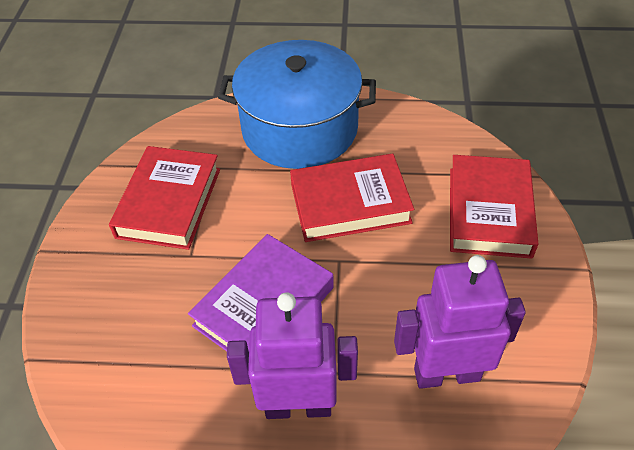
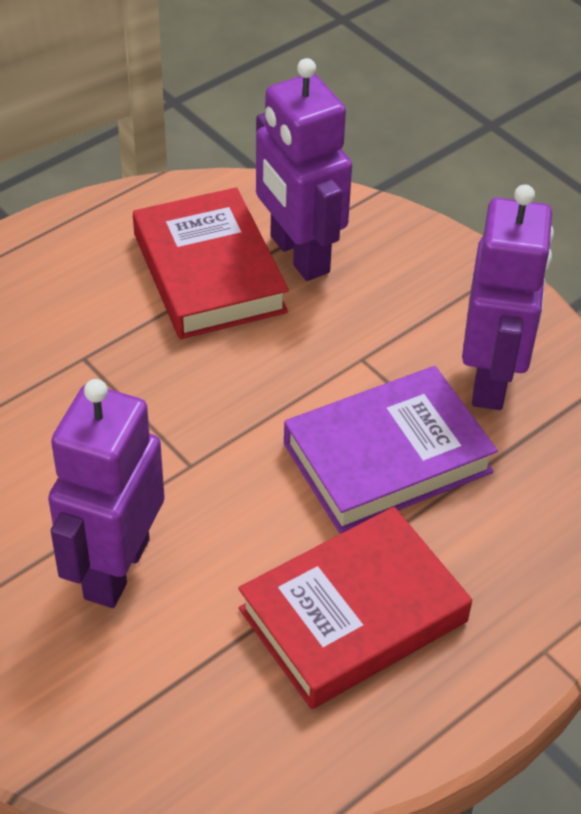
blue pot: [218,40,376,169] = 1 -> none = 0
purple robot: [227,292,358,419] [394,255,526,389] = 2 -> [48,379,165,608] [256,58,352,281] [462,184,554,410] = 3
red book: [109,146,220,250] [290,154,414,242] [450,155,539,259] = 3 -> [133,187,289,339] [238,507,472,709] = 2

